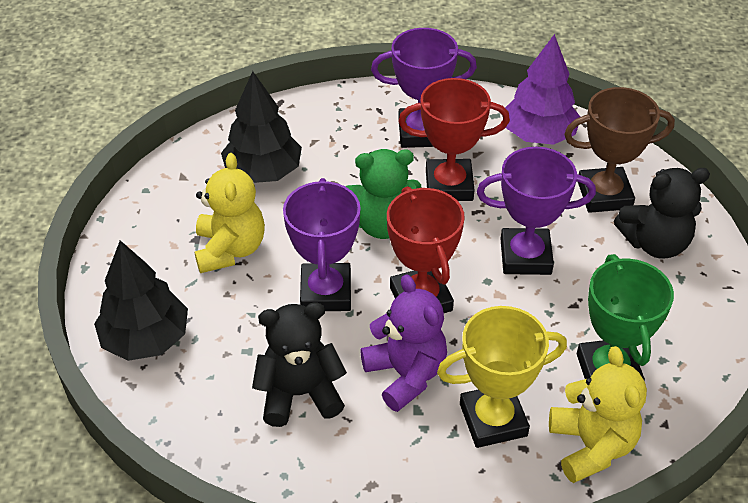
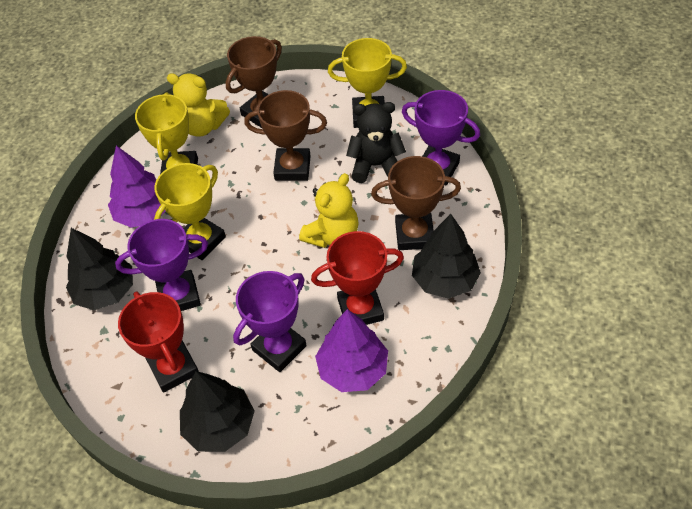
black teddy bear: [252,302,347,427] [614,168,710,259] = 2 -> [346,102,406,183] = 1
black tree: [94,240,188,361] [221,71,302,183] = 2 -> [66,228,133,310] [180,371,255,452] [412,214,481,299] = 3
brown trophy: [564,87,675,213] = 1 -> [226,36,282,128] [244,90,327,181] [371,156,461,250] = 3
green teddy bear: [345,149,421,239] = 1 -> none = 0
green trophy: [577,254,674,380] = 1 -> none = 0
purple teddy bear: [360,274,447,412] = 1 -> none = 0
purple tree: [505,34,580,145] = 1 -> [108,146,166,228] [315,309,388,392] = 2
yellow trophy: [437,306,567,448] = 1 -> [135,92,198,174] [154,163,226,260] [328,38,407,128] = 3

